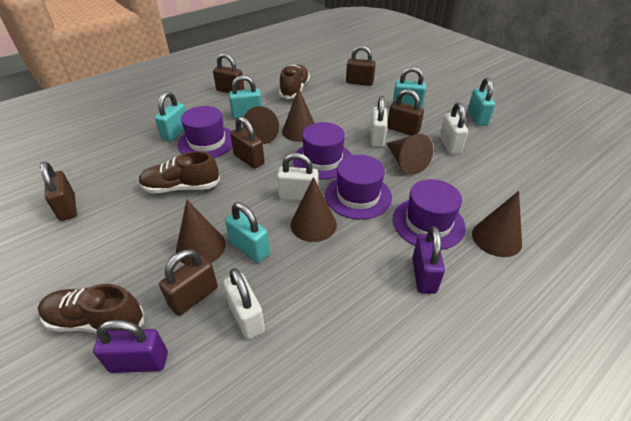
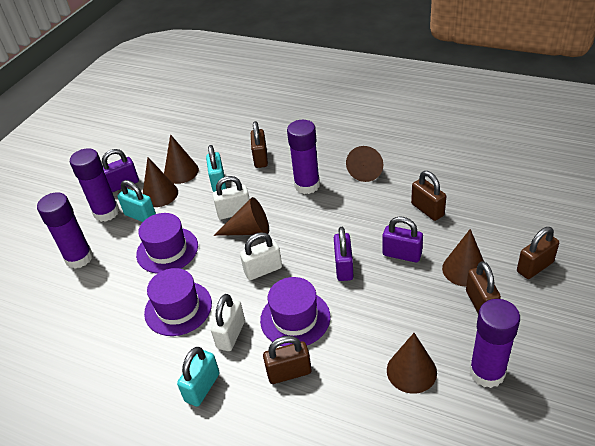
brown padlock: [40,162,77,221] [159,249,218,316] [213,53,244,93] [230,117,265,169] [346,45,376,86] [387,89,424,136] = 6 -> [251,121,268,168] [263,336,312,384] [411,171,446,221] [466,261,501,314] [517,227,559,279] = 5
brown shoe: [38,284,144,334] [139,152,220,194] [279,65,310,99] = 3 -> none = 0
purple glue stick: none = 0 -> [37,192,93,269] [70,148,120,222] [287,120,320,194] [470,299,520,388] = 4
purple hat: [178,106,233,158] [293,122,352,179] [325,155,392,220] [393,179,466,250] = 4 -> [136,213,198,274] [144,268,212,336] [260,277,330,346] = 3
purple padlock: [93,320,168,373] [412,226,445,294] = 2 -> [102,149,139,192] [334,227,353,281] [382,217,423,263] = 3
turquoise padlock: [155,91,186,142] [225,202,270,263] [229,75,262,119] [393,67,426,108] [468,77,495,126] = 5 -> [117,180,156,222] [177,347,220,407] [206,145,226,192] = 3
white padlock: [223,268,265,340] [277,153,318,201] [370,96,387,147] [440,102,468,154] = 4 -> [211,294,245,351] [213,176,250,220] [240,232,282,280] = 3

